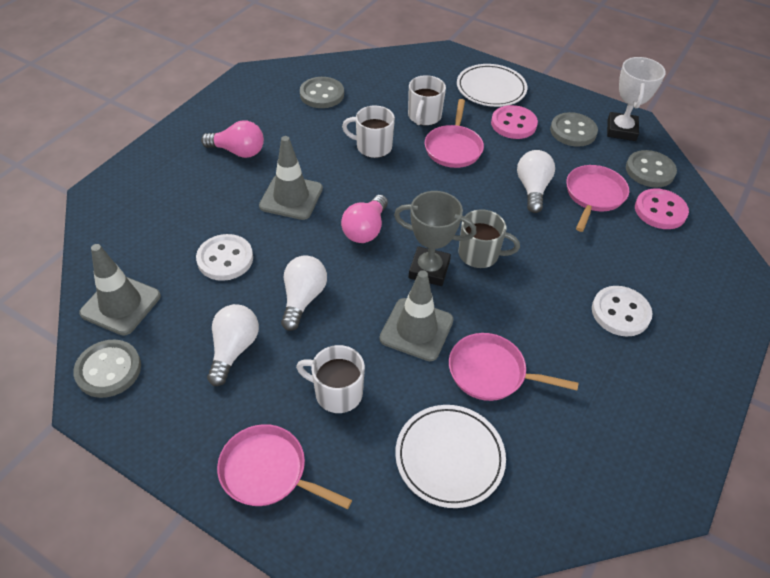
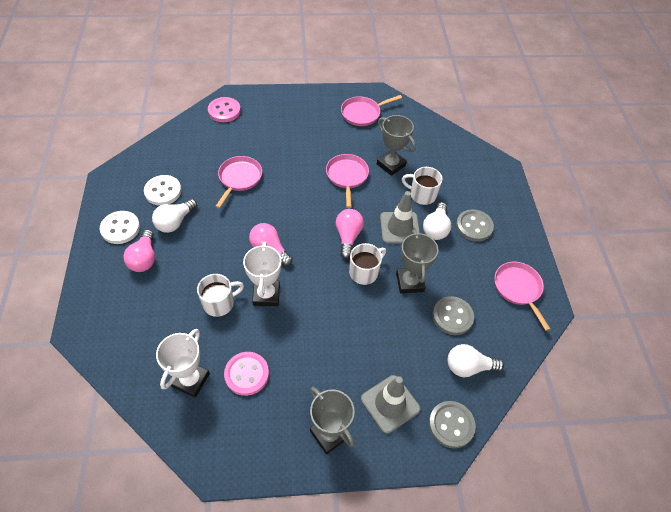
grey button: [73,340,141,398] [300,77,344,108] [550,112,598,147] [626,150,677,187] = 4 -> [429,401,476,448] [432,296,474,335] [456,209,494,242] = 3
grey mug: [458,209,520,268] = 1 -> none = 0
grey traffic cone: [79,244,161,336] [259,136,323,220] [379,270,453,361] = 3 -> [361,375,420,434] [380,191,420,244] = 2
grey trophy: [394,191,476,286] = 1 -> [310,387,355,454] [377,115,416,176] [396,230,438,294] = 3
pink light bulb: [201,120,264,158] [341,195,388,243] = 2 -> [123,229,155,272] [249,223,293,266] [336,209,364,259] = 3
white plate: [395,405,506,508] [457,64,527,107] = 2 -> none = 0
white trophy: [607,57,666,141] = 1 -> [156,329,210,398] [243,242,281,306] = 2

